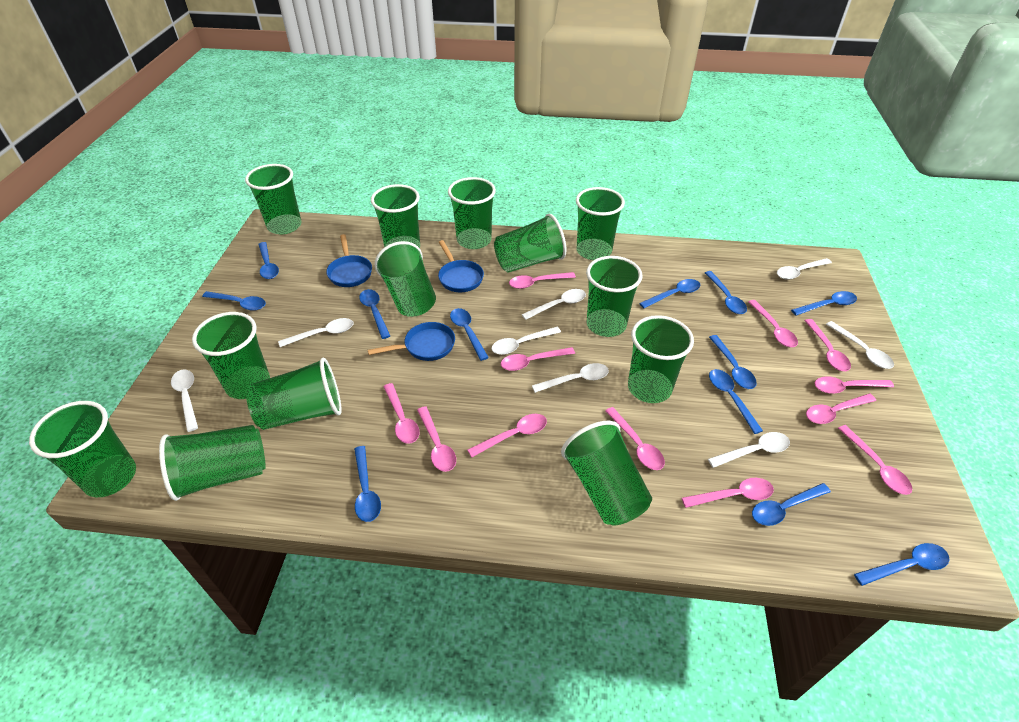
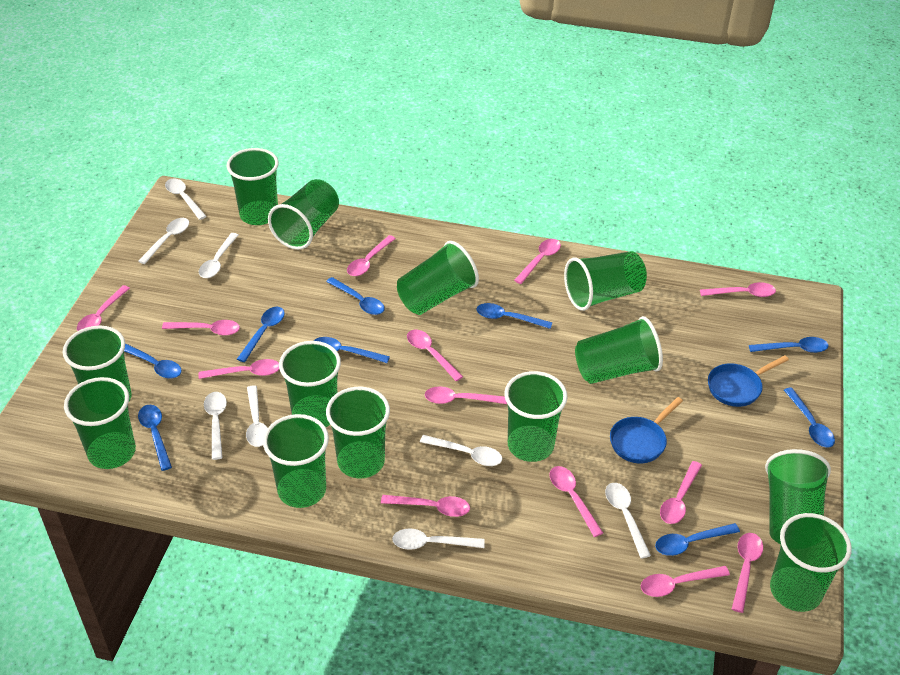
blue pan: [326,234,372,287] [368,322,455,361] [438,240,484,292] = 3 -> [610,397,683,463] [708,355,789,407] = 2
blue spoon: [202,291,266,311] [258,242,279,279] [354,446,381,522] [359,289,390,339] [450,308,489,361] [639,279,700,308] [705,271,747,314] [709,335,757,389] [709,369,763,434] [752,483,831,526] [791,291,857,316] [854,543,949,586] = 12 -> [124,343,182,379] [138,405,172,471] [237,307,285,362] [314,337,390,363] [326,277,385,315] [477,303,553,329] [655,523,740,556] [749,337,828,353] [784,387,835,448] = 9
pink spoon: [383,383,420,444] [417,406,456,472] [467,414,547,457] [501,347,575,371] [509,272,576,289] [605,407,665,470] [682,478,774,508] [748,300,798,347] [804,319,851,371] [806,394,876,424] [815,377,894,394] [838,425,912,495] = 12 -> [77,285,130,331] [162,320,240,335] [199,359,279,379] [347,235,396,276] [381,495,470,517] [407,330,463,381] [425,387,507,404] [514,239,561,284] [549,466,603,537] [641,566,730,597] [660,461,702,524] [700,282,776,297] [732,533,763,613] = 13

